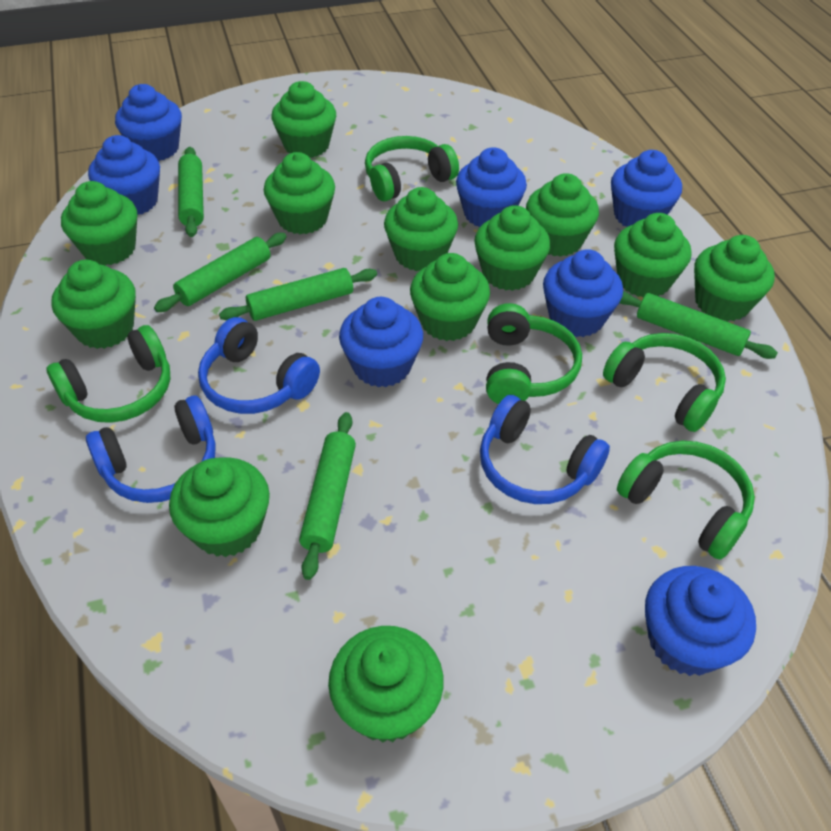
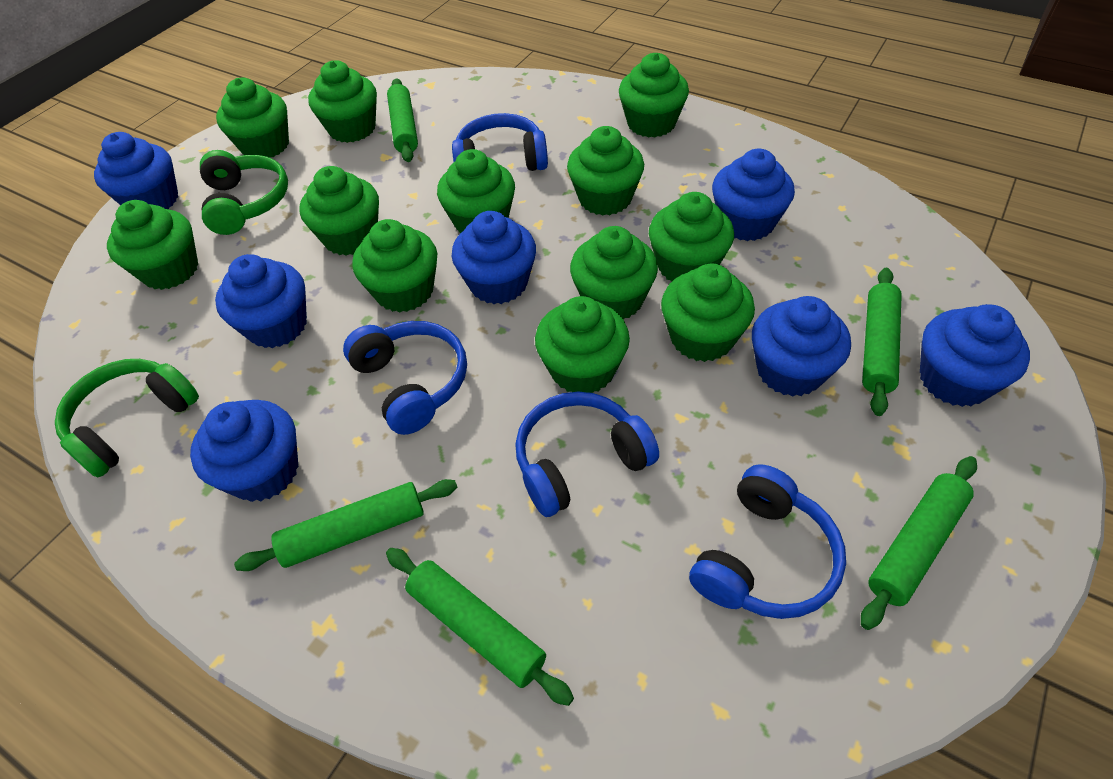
blue headphones: [86,396,216,503] [198,317,320,414] [480,395,610,504] = 3 -> [343,321,467,435] [452,113,548,171] [515,392,659,517] [689,464,846,619] = 4
green headphones: [46,325,170,423] [365,136,459,201] [486,303,582,404] [603,333,726,432] [617,441,755,560] = 5 -> [55,359,199,477] [200,150,288,235] = 2

